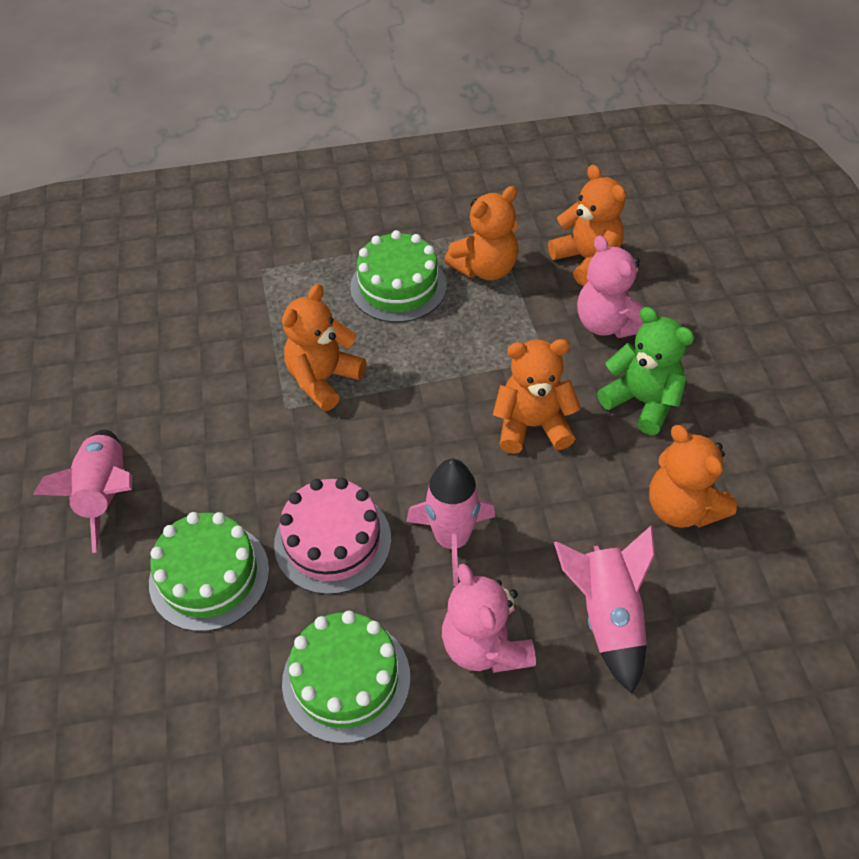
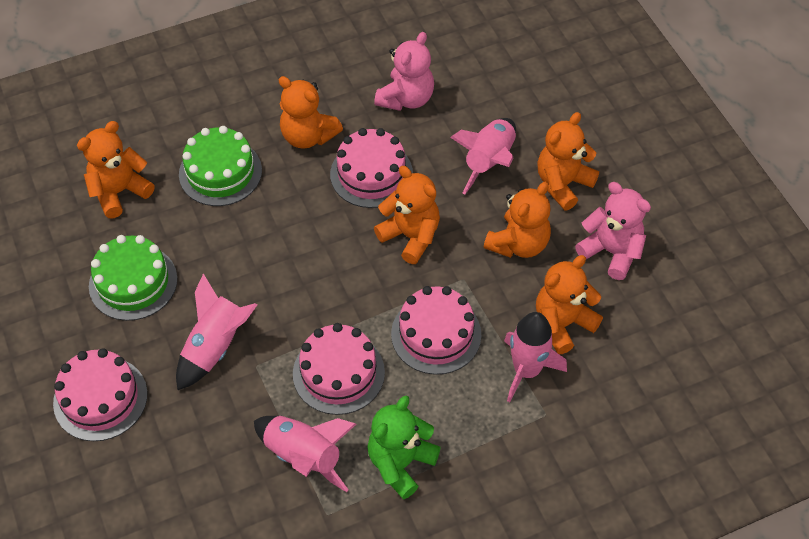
green cake: [149,512,269,632] [282,611,410,744] [350,230,447,322] = 3 -> [89,235,177,321] [179,126,262,206] = 2
orange teddy bear: [282,284,366,411] [444,186,519,281] [493,339,581,454] [548,165,626,286] [649,425,737,528] = 5 -> [77,121,155,219] [278,76,343,149] [374,166,440,264] [484,182,551,258] [536,255,603,354] [537,112,599,210] = 6
pink cake: [274,478,391,595] = 1 -> [53,348,147,441] [293,323,385,415] [330,128,413,208] [391,286,481,375] = 4
pink rocket: [33,430,132,553] [406,459,495,586] [554,526,655,694] = 3 -> [176,273,257,390] [254,416,356,492] [450,118,516,195] [504,312,567,402] = 4

